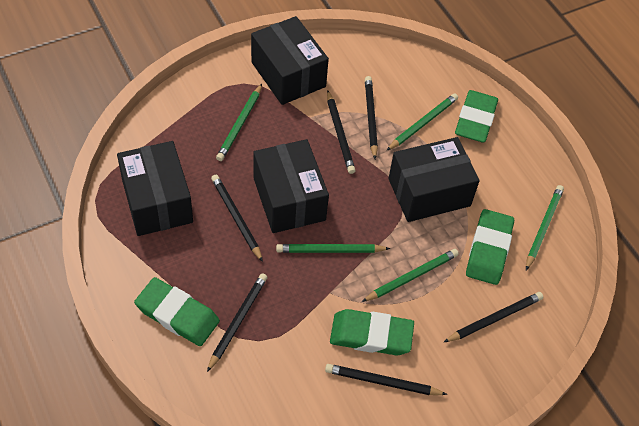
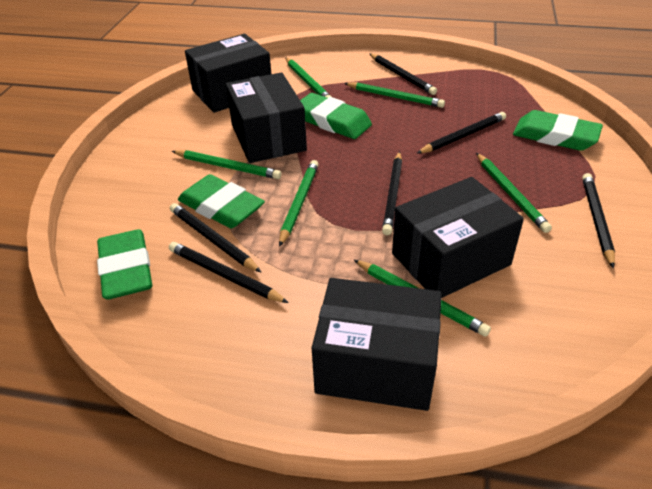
green pencil: [216,84,262,161] [276,244,390,253] [362,249,459,302] [386,93,458,151] [526,185,564,270] = 5 -> [172,150,282,179] [279,160,319,247] [285,57,331,98] [344,82,445,108] [354,260,491,337] [476,153,552,233] = 6

